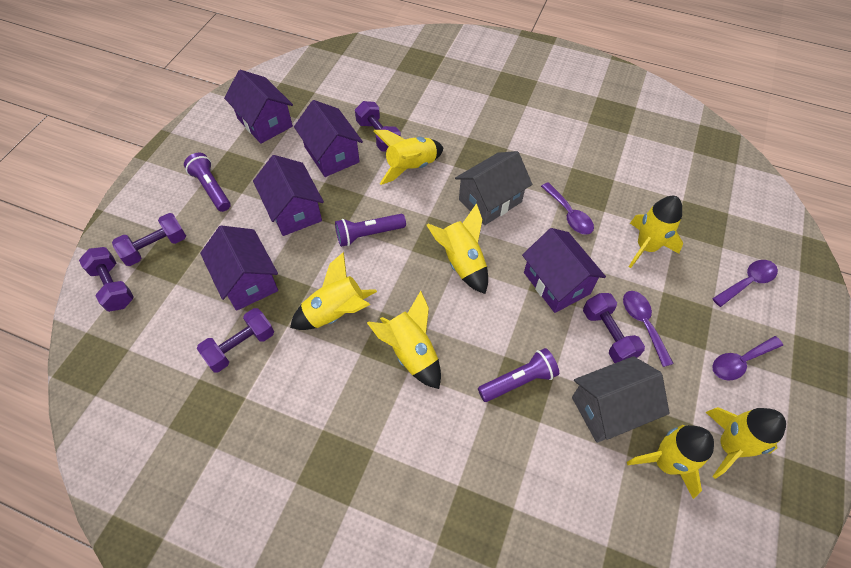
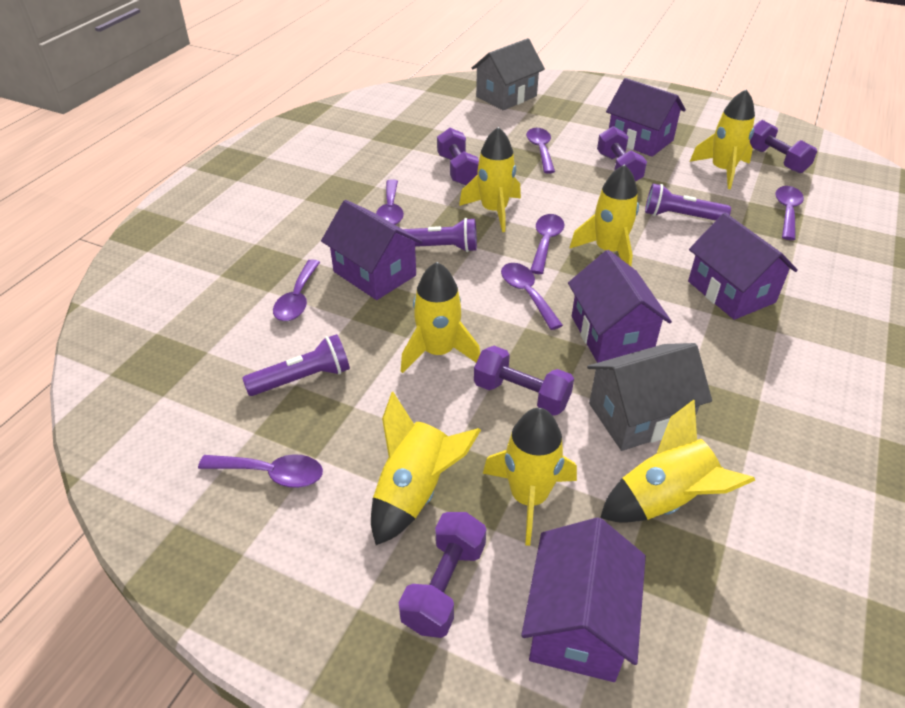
purple spoon: [541,182,594,235] [623,291,674,367] [712,260,778,307] [712,336,783,381] = 4 -> [198,454,323,488] [273,259,320,321] [376,179,404,225] [501,263,563,330] [526,128,555,174] [530,214,564,274] [775,186,804,240] = 7

